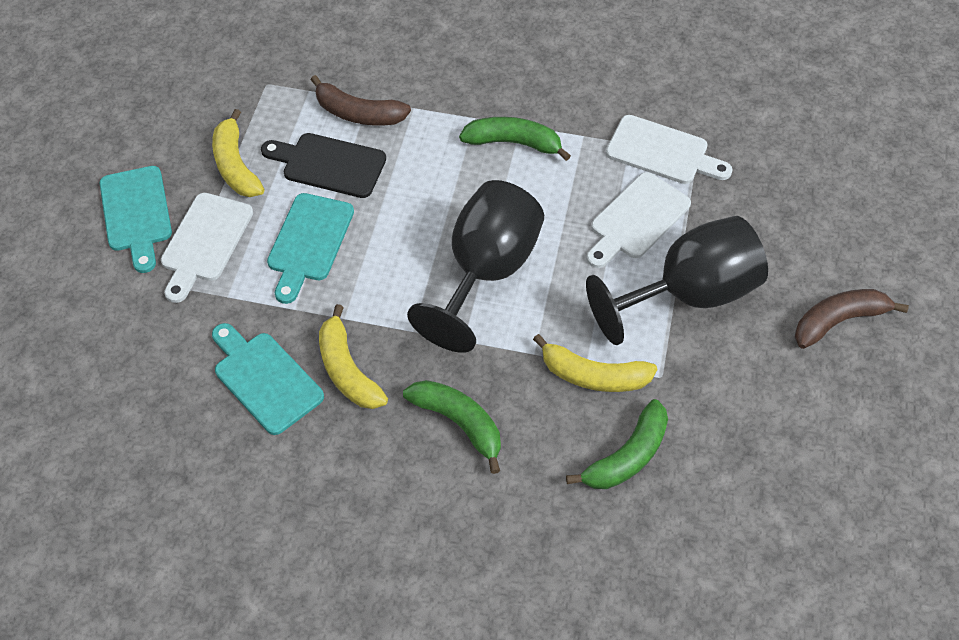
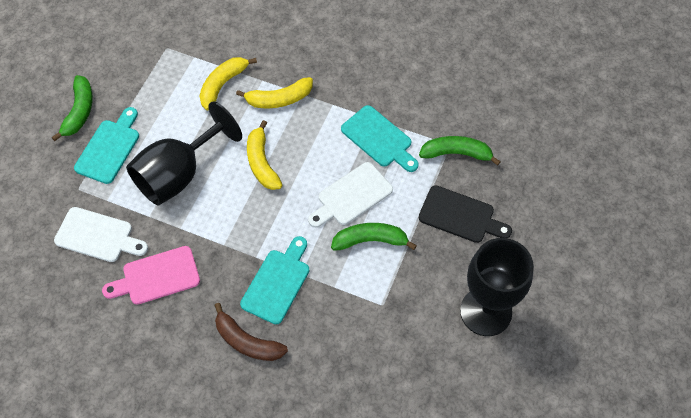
brown banana: [311,75,411,126] [795,289,909,349] = 2 -> [214,303,288,361] = 1
pink cutting board: none = 0 -> [102,246,200,305] = 1
white cutting board: [161,193,253,303] [586,172,691,268] [606,115,732,184] = 3 -> [54,207,148,262] [308,162,393,228] = 2

